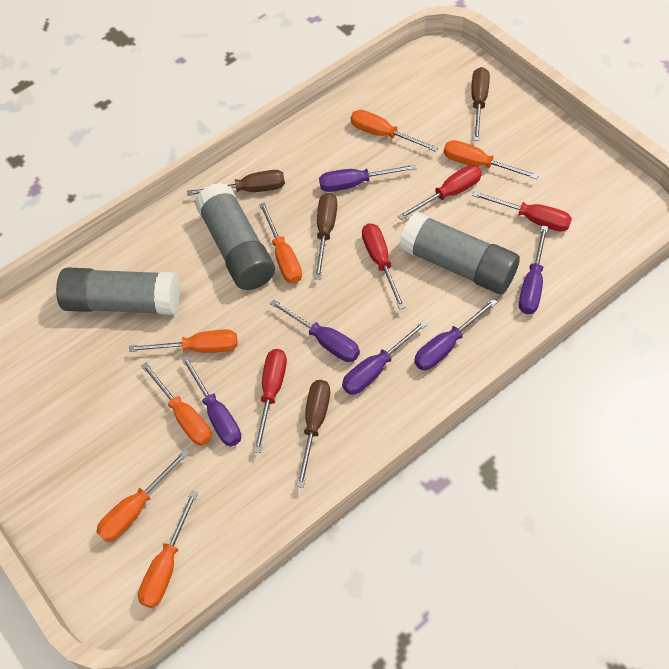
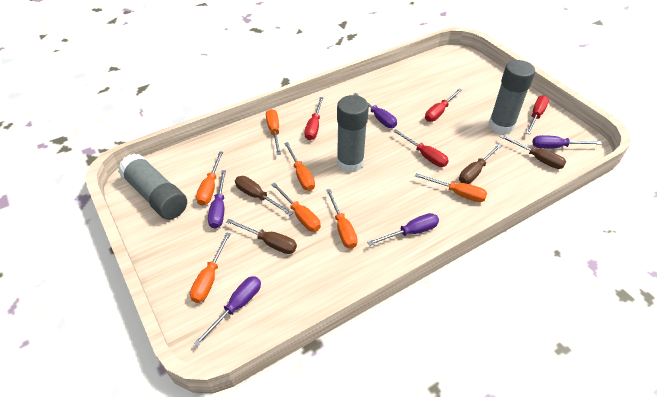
purple screwdriver: [181,356,241,447] [270,299,360,362] [319,164,417,192] [342,320,428,395] [414,298,498,370] [519,225,548,314] = 6 -> [194,276,261,346] [208,170,226,229] [353,93,397,128] [367,213,439,246] [533,135,602,149] = 5

